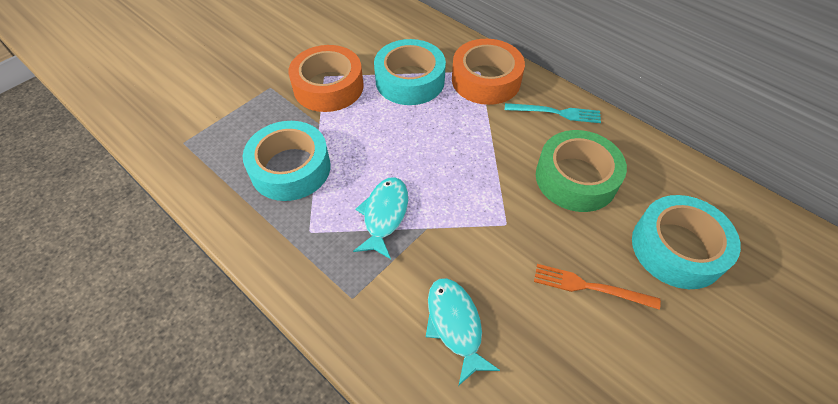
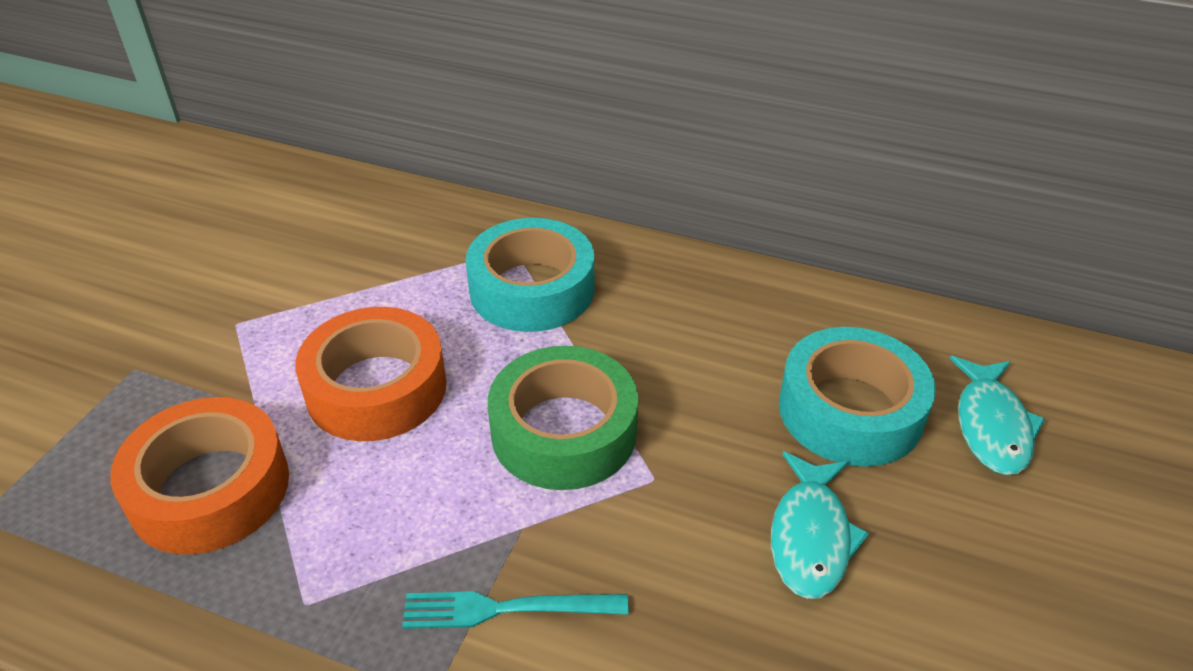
orange fork: [534,264,661,310] = 1 -> none = 0
turquoise tape: [243,121,331,201] [374,39,446,105] [632,195,741,289] = 3 -> [466,218,594,332] [779,327,936,467] = 2

